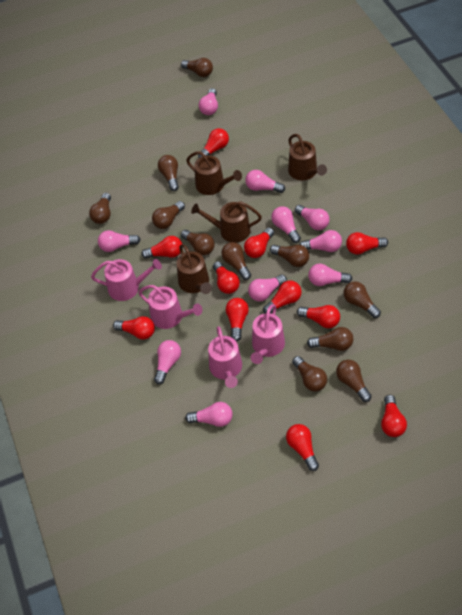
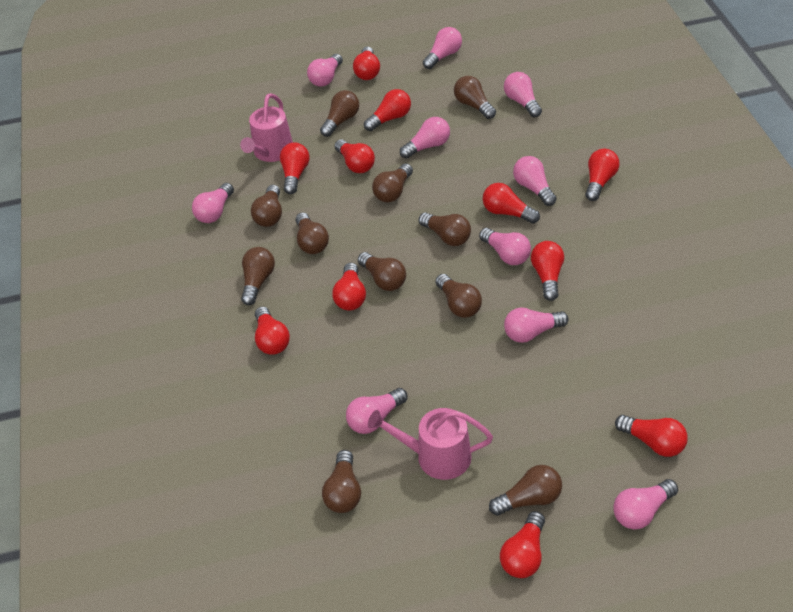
brown watering can: [177,244,212,294] [186,151,242,195] [191,201,262,243] [288,134,327,180] = 4 -> none = 0
pink watering can: [91,259,162,301] [138,285,202,329] [208,326,242,388] [251,304,285,364] = 4 -> [240,93,293,162] [368,408,493,480] = 2

